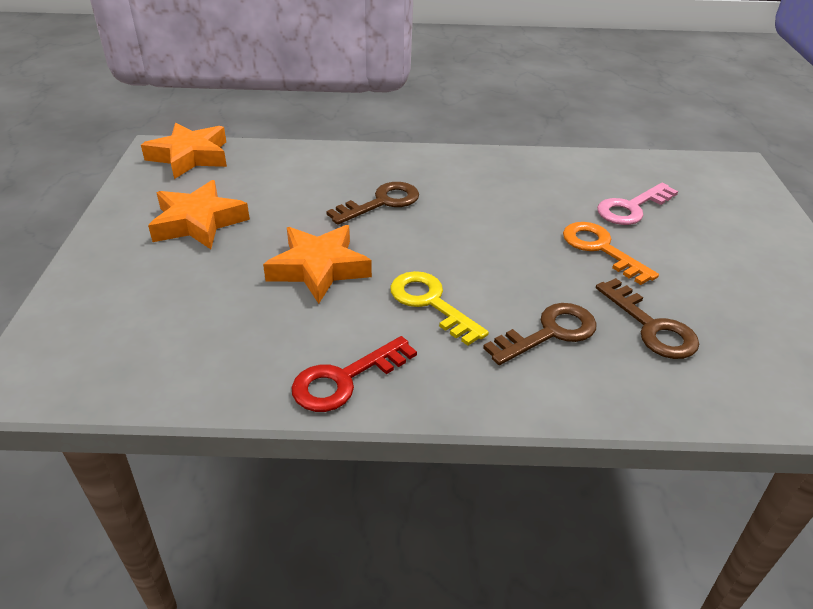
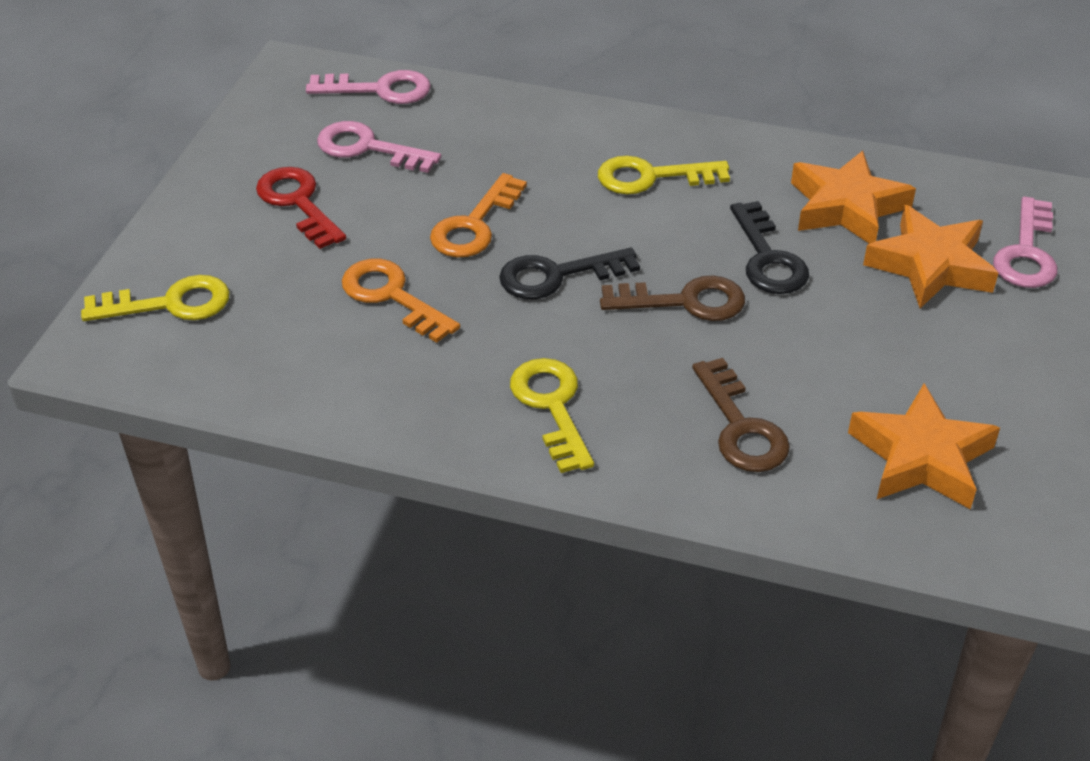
black key: none = 0 -> [499,248,640,299] [730,201,809,294] = 2
brown key: [326,182,419,225] [483,303,597,365] [596,278,699,359] = 3 -> [600,275,745,321] [692,358,790,472] = 2
orange key: [563,222,659,285] = 1 -> [342,259,460,343] [430,173,527,258] = 2
pink key: [597,183,678,225] = 1 -> [306,70,431,104] [317,121,441,173] [993,196,1057,288] = 3
yellow key: [390,271,489,346] = 1 -> [81,275,230,321] [510,358,594,473] [598,156,730,194] = 3

